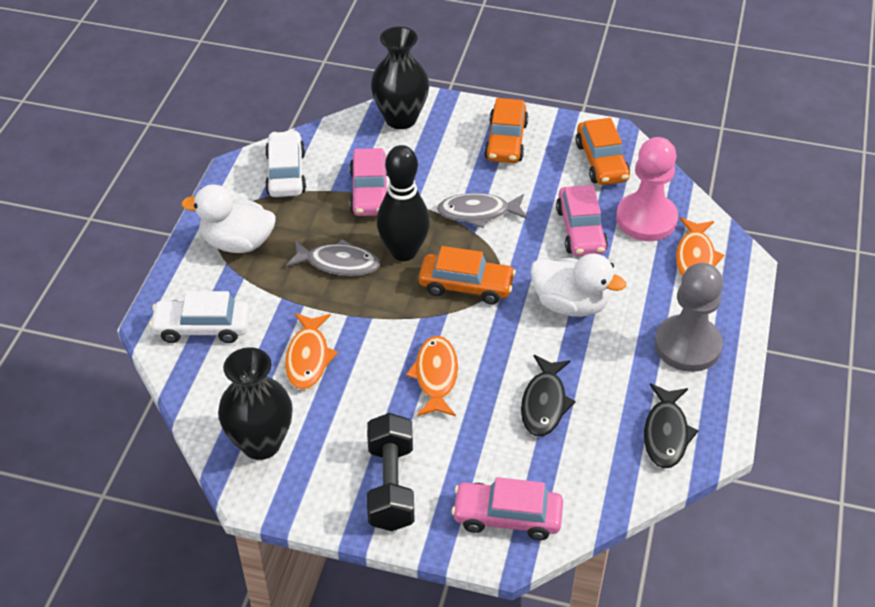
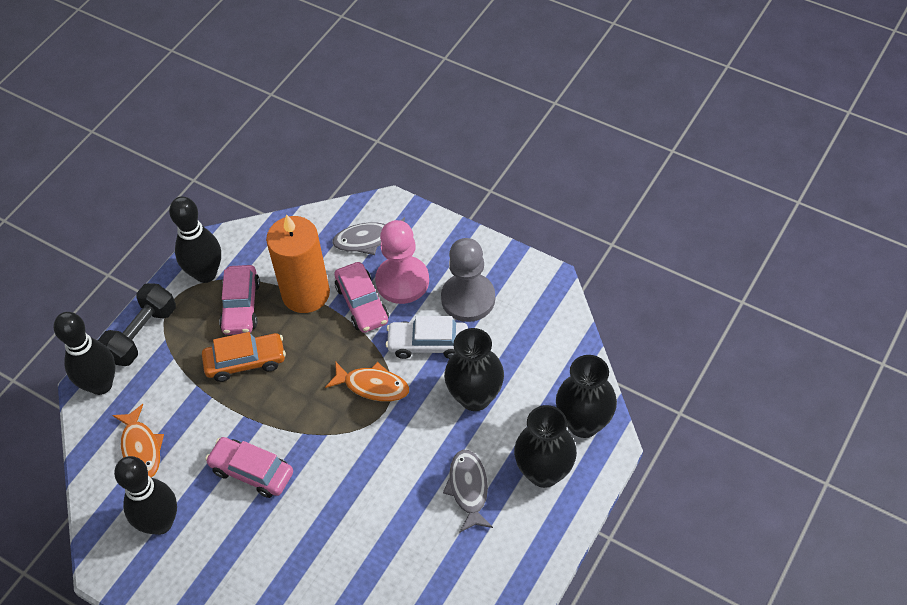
black bowling pin: [377,145,430,261] = 1 -> [54,312,116,395] [114,456,177,535] [169,196,221,283] = 3
black fish: [521,355,576,437] [644,383,699,468] = 2 -> none = 0
black vase: [218,347,293,460] [371,27,429,129] = 2 -> [444,328,504,411] [514,405,577,488] [556,355,617,438] = 3
orange candle: none = 0 -> [266,214,330,313] = 1
orange car: [419,246,516,304] [484,98,528,163] [576,118,630,185] = 3 -> [202,332,286,382] = 1
orange fish: [285,313,338,389] [406,336,458,416] [676,217,724,276] = 3 -> [112,404,164,478] [325,361,409,402] = 2
white car: [149,291,250,343] [265,131,306,197] = 2 -> [385,316,468,359] = 1
white duck: [182,184,276,253] [531,254,626,317] = 2 -> none = 0

